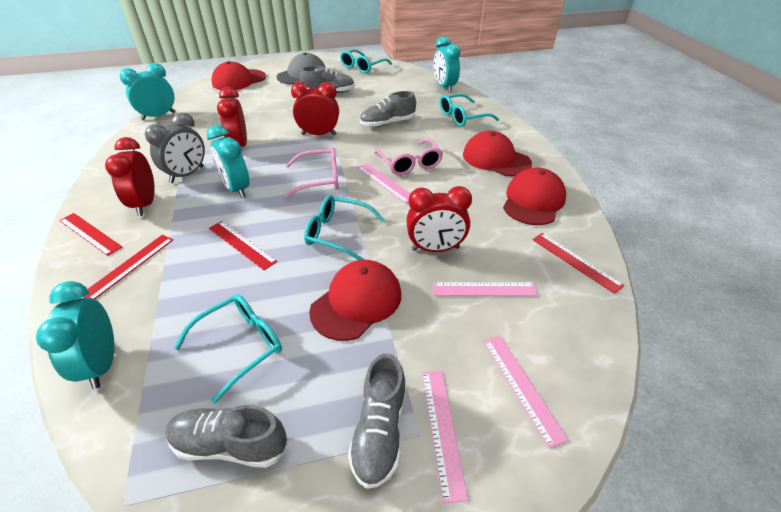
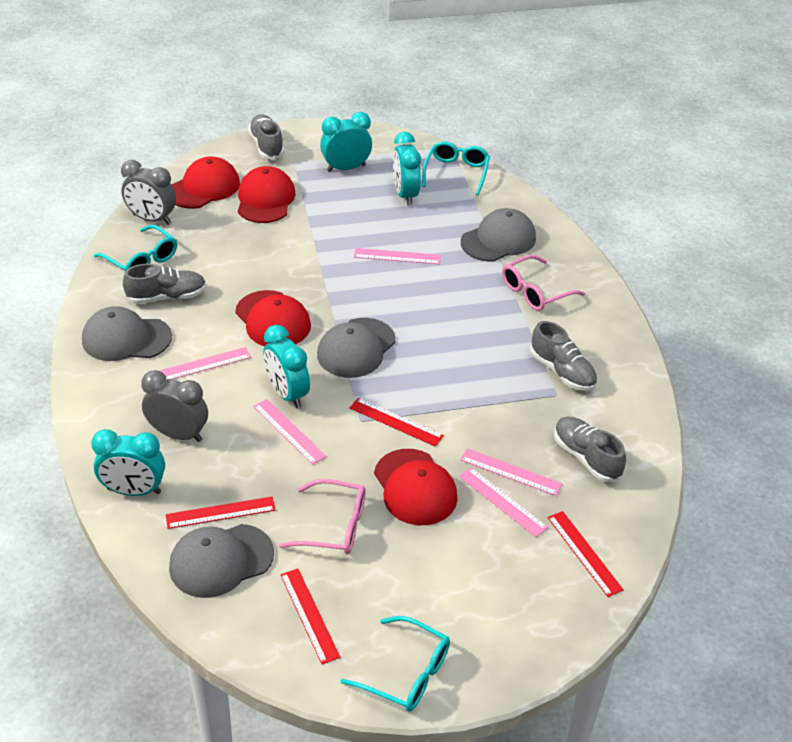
grey cap: [277,52,326,84] = 1 -> [82,306,172,361] [169,524,274,598] [317,318,396,378] [461,208,536,262] = 4
grey clock: [145,112,205,183] = 1 -> [121,160,176,225] [142,370,208,442] = 2
pink ruler: [357,163,411,204] [422,371,468,503] [433,282,538,296] [483,336,569,449] = 4 -> [159,347,251,379] [253,399,327,465] [354,248,441,264] [459,467,548,537] [460,448,562,496] = 5
red clock: [105,137,155,216] [217,87,247,147] [291,82,339,135] [406,186,472,252] = 4 -> none = 0
turquoise glasses: [174,294,282,404] [304,195,385,260] [340,49,392,73] [440,93,499,127] = 4 -> [94,225,177,271] [340,616,450,712] [422,141,490,196] = 3

